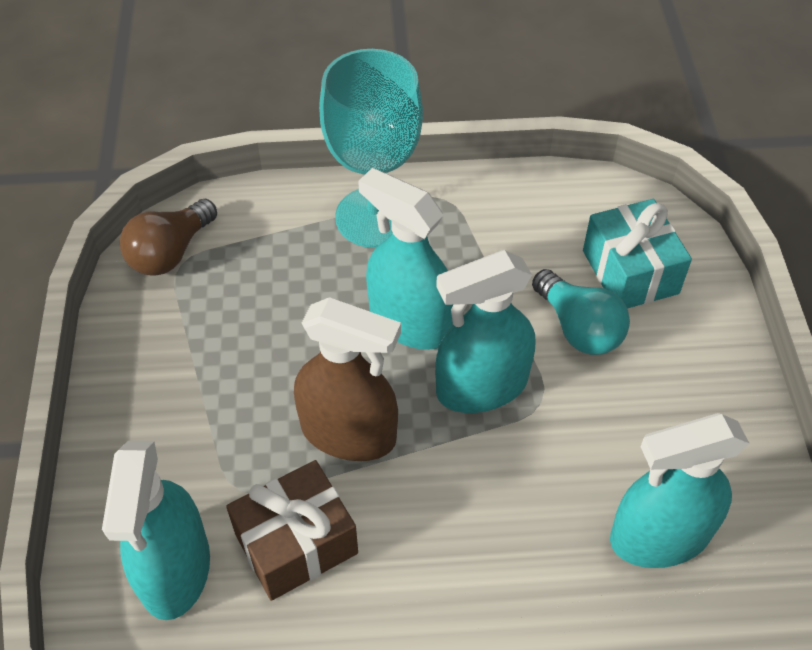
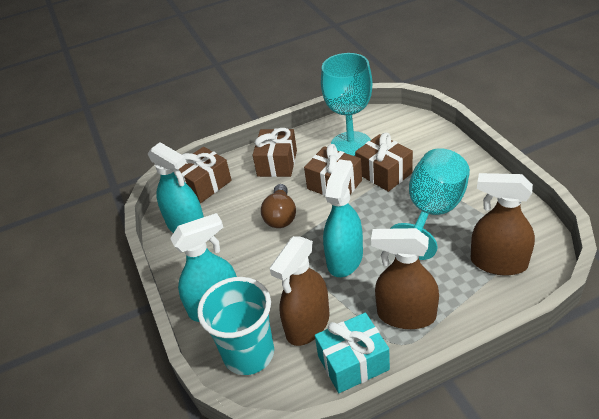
brown gift: [226,460,358,601] = 1 -> [179,147,232,203] [253,128,297,177] [304,144,362,196] [355,133,413,192] = 4
brown spray bottle: [294,297,401,461] = 1 -> [270,236,330,346] [371,228,439,329] [471,173,535,275] = 3
turquoise cup: none = 0 -> [197,277,274,375] = 1
turquoise goblet: [319,49,423,248] = 1 -> [321,53,373,156] [390,148,470,260] = 2
turquoise light bulb: [532,269,630,355] = 1 -> none = 0
turquoise spray bottle: [102,441,210,620] [358,168,453,350] [435,250,535,413] [610,413,749,568] = 4 -> [148,142,204,233] [170,213,237,322] [323,159,363,277] = 3

